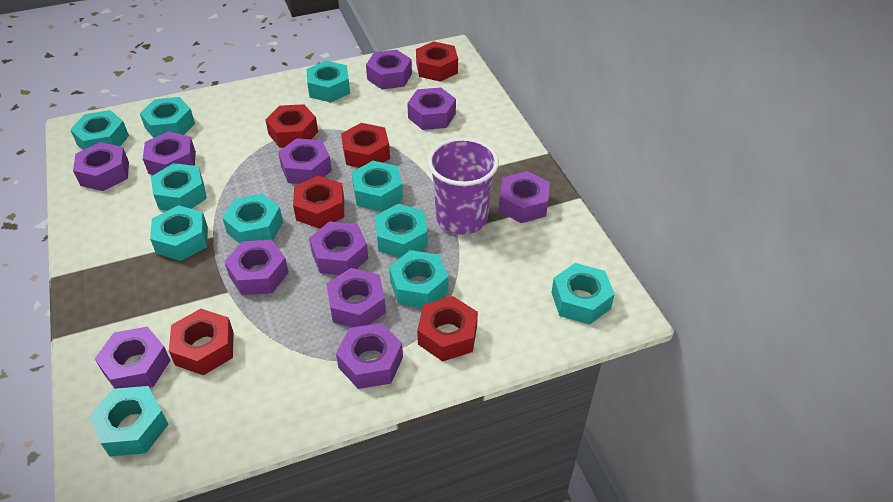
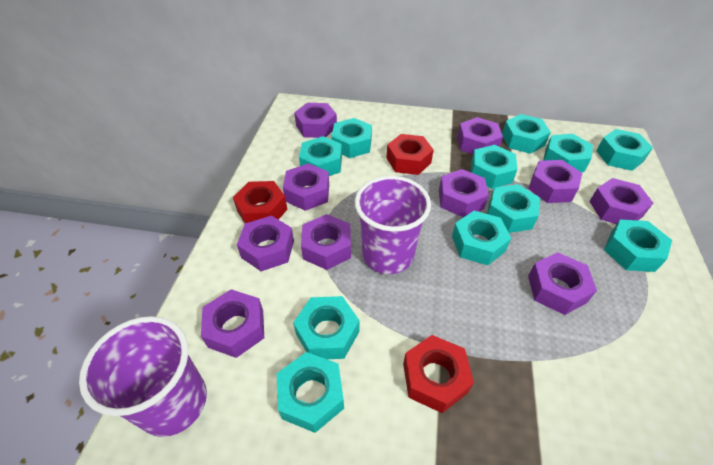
purple cup: [428,137,499,235] = 1 -> [79,316,207,437] [355,176,431,274] = 2
purple nut: [73,142,129,191] [95,327,171,389] [143,131,196,175] [224,240,289,295] [278,138,332,184] [309,221,368,275] [327,268,386,327] [336,323,403,389] [366,50,412,89] [407,87,456,130] [499,171,550,223] = 11 -> [201,289,264,358] [237,216,294,271] [283,163,329,211] [294,103,337,138] [301,214,351,270] [439,169,489,217] [457,117,503,154] [528,160,582,203] [528,252,597,315] [589,178,653,224] = 10
red nut: [169,309,234,375] [265,104,318,148] [293,176,344,229] [341,123,390,168] [416,41,458,82] [417,296,478,362] = 6 -> [233,181,288,223] [386,134,434,175] [403,335,474,413] = 3

